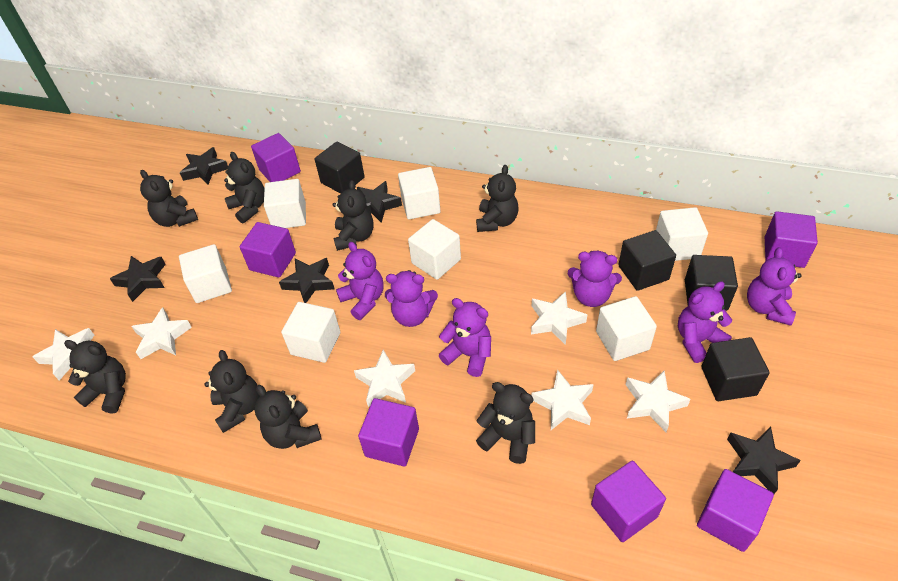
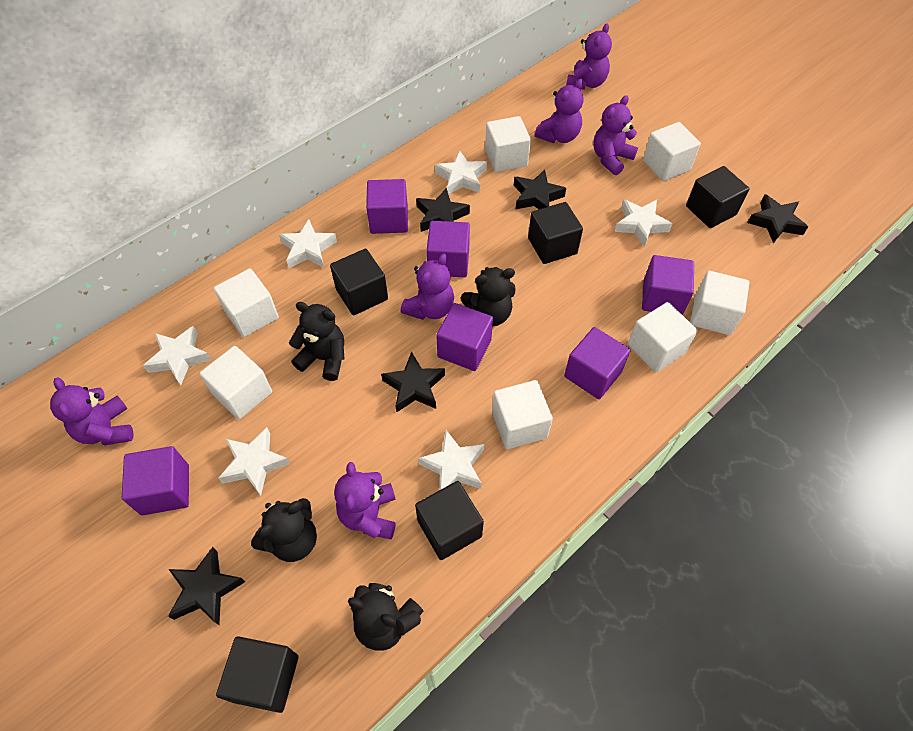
black cube: [315,142,365,194] [618,230,676,291] [685,255,738,311] [701,337,770,401] = 4 -> [216,636,299,713] [330,249,388,315] [415,481,484,560] [528,202,583,264] [686,166,750,228] = 5
black teddy bear: [64,340,126,413] [140,170,198,227] [205,350,260,433] [224,152,265,223] [255,385,322,449] [332,180,374,251] [476,165,518,232] [476,382,535,464] = 8 -> [251,498,317,562] [289,302,345,381] [348,583,424,651] [461,267,516,326] = 4

